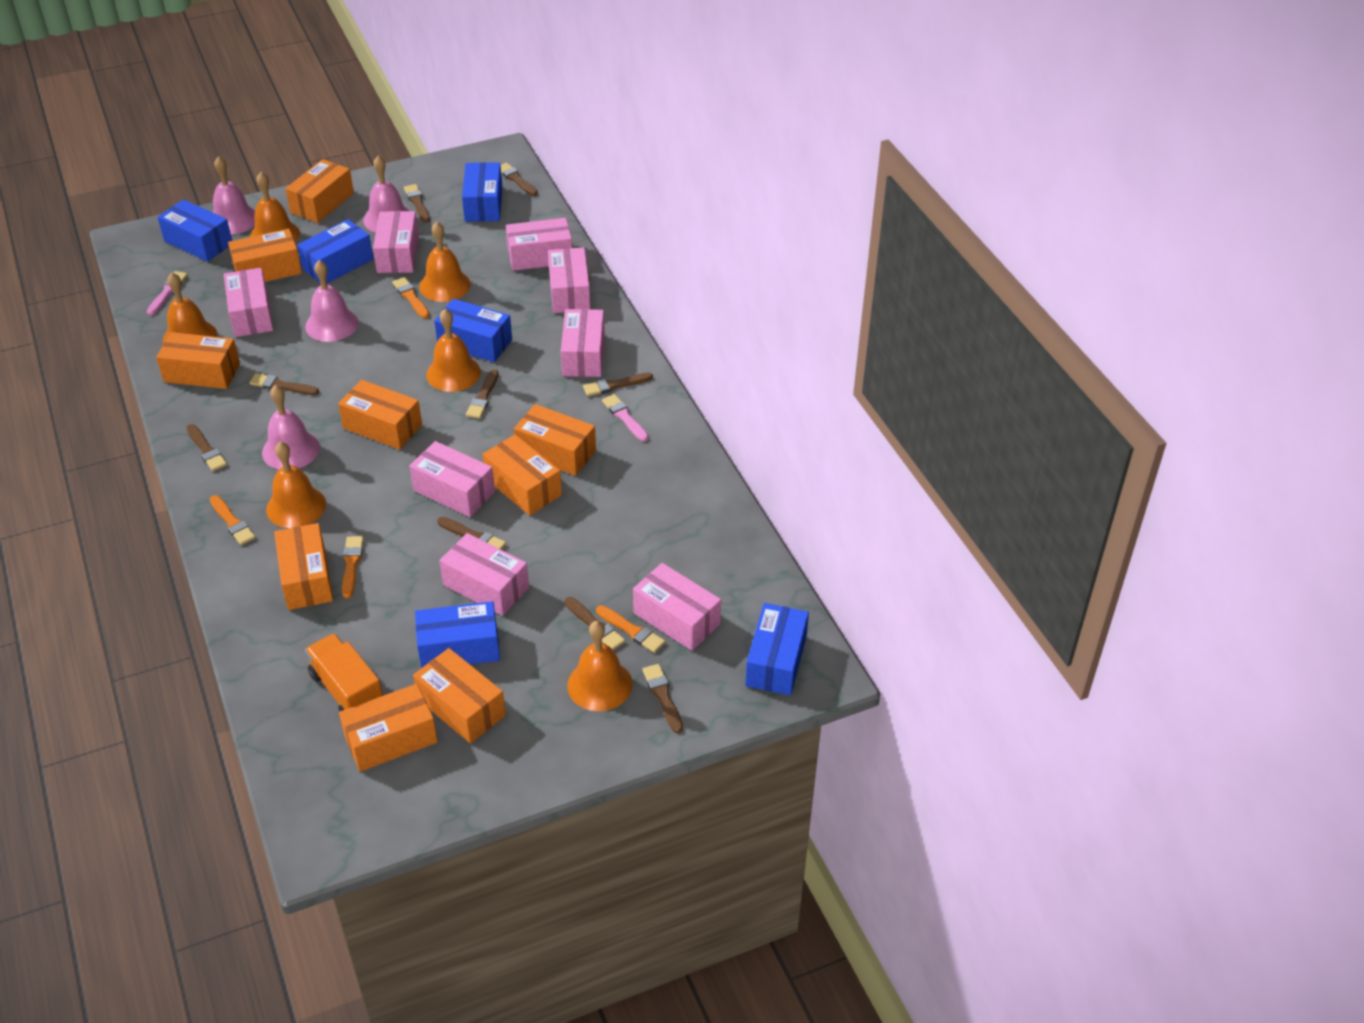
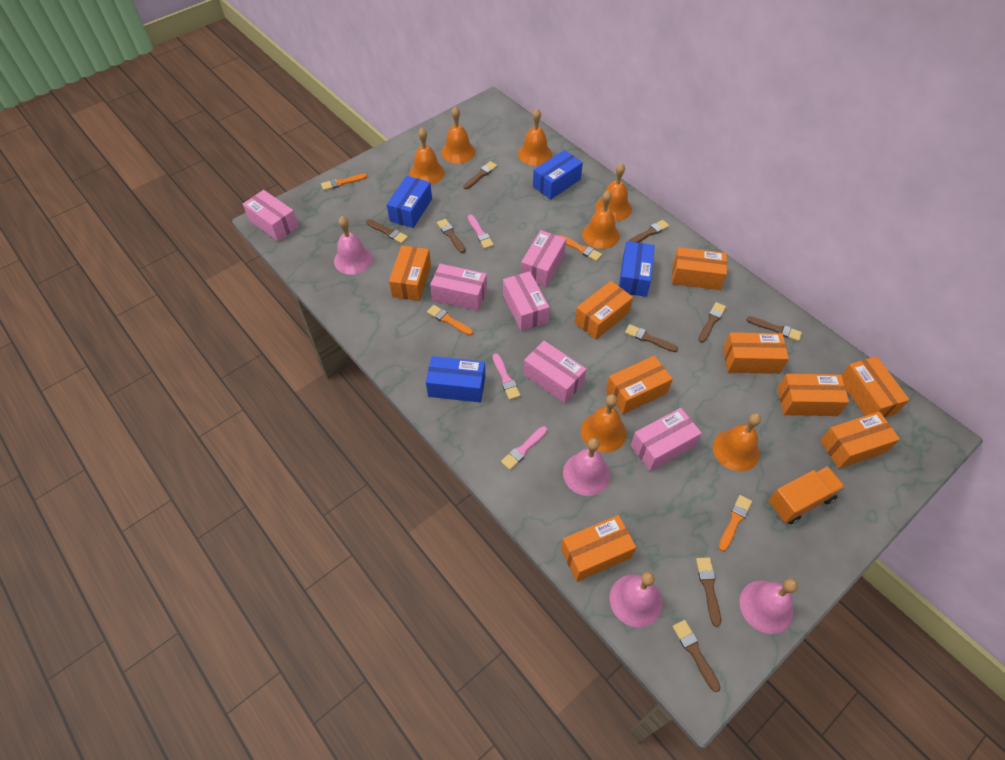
blue box: [158,199,232,262] [297,219,373,283] [415,601,500,668] [434,299,512,362] [462,162,502,222] [745,603,809,695] = 6 -> [387,176,432,228] [426,356,485,402] [533,150,583,199] [619,241,655,297] = 4
orange bell: [163,273,217,344] [250,172,300,242] [266,441,326,528] [419,222,471,302] [426,309,481,392] [567,621,633,711] = 6 -> [410,128,445,184] [441,106,475,164] [518,109,552,166] [581,394,627,453] [582,191,620,249] [595,163,632,221] [713,413,761,471] = 7
pink box: [224,268,273,337] [373,211,419,273] [409,441,495,517] [439,533,529,616] [506,218,572,271] [548,247,591,313] [561,309,605,377] [633,563,721,651] = 8 -> [243,190,299,241] [430,264,487,311] [503,271,550,331] [521,230,566,287] [524,341,586,403] [631,408,702,471] = 6
pink brush: [147,271,188,315] [602,394,648,442] = 2 -> [468,215,494,249] [493,353,521,400] [501,426,548,470] = 3

